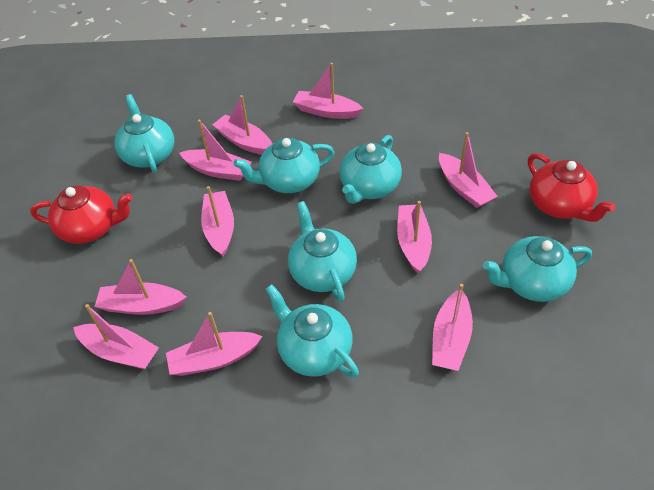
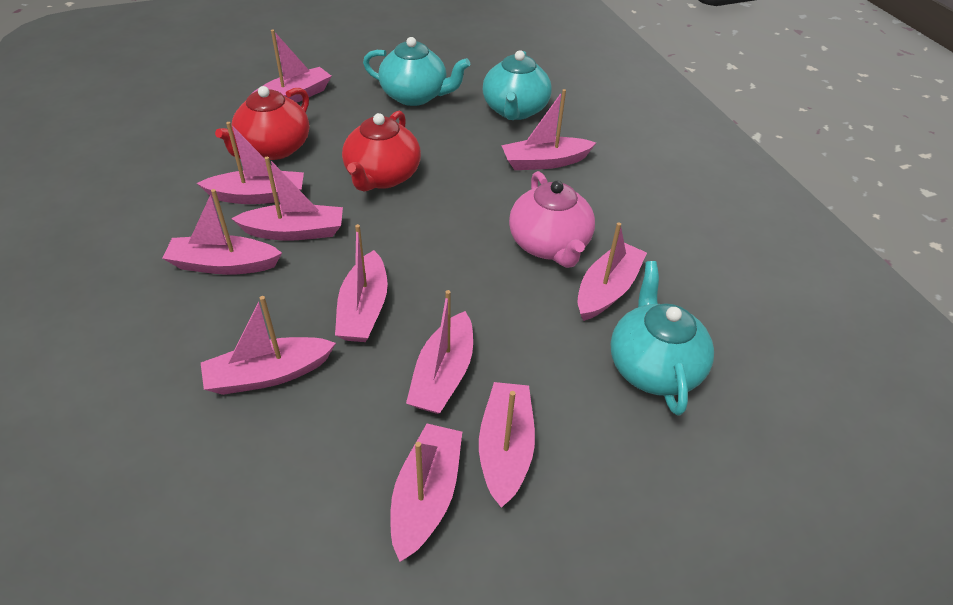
pink boat: [73,304,159,369] [94,259,186,315] [166,312,263,376] [180,120,252,181] [201,186,234,257] [212,95,272,155] [293,63,363,119] [397,201,432,273] [432,284,473,371] [439,132,498,208] = 10 -> [162,189,282,275] [197,122,304,204] [201,296,336,395] [231,157,343,241] [251,30,331,103] [335,224,388,342] [390,424,462,562] [406,290,473,414] [479,382,535,508] [501,89,596,170] [577,222,647,321] = 11
pink teapot: none = 0 -> [509,171,595,268] = 1
turquoise teapot: [114,94,175,173] [233,138,335,193] [266,284,359,378] [288,201,357,302] [339,135,402,204] [483,236,592,302] = 6 -> [363,37,470,106] [483,50,552,120] [611,261,714,415] = 3

